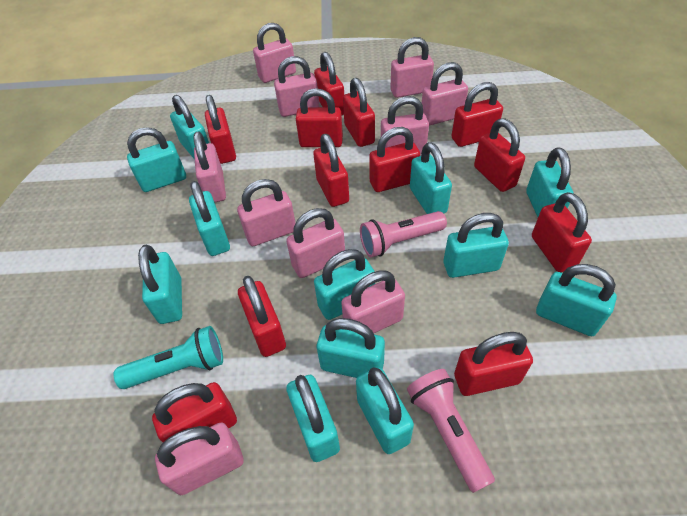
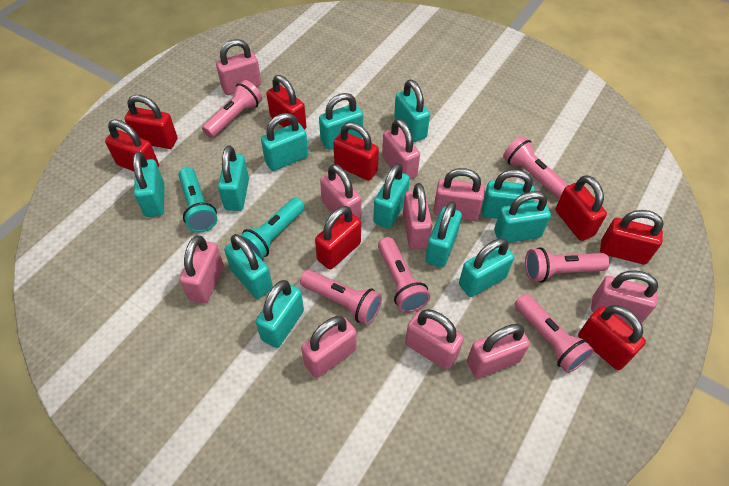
pink flashlight: [360,211,447,257] [407,369,495,493] = 2 -> [202,80,262,138] [300,270,382,325] [378,237,430,313] [503,136,568,199] [515,294,594,373] [525,247,610,282] = 6
red padlock: [152,382,237,442] [205,95,236,164] [238,276,286,357] [296,88,343,147] [313,134,349,207] [314,52,344,115] [343,78,375,147] [369,127,420,192] [452,82,503,147] [454,332,533,396] [474,118,525,192] [532,192,592,272] = 12 -> [105,120,159,171] [125,95,177,149] [266,75,307,130] [315,206,361,269] [333,122,379,181] [555,175,607,241] [578,305,646,370] [600,210,664,264] = 8
turquoise flashlight: [114,326,223,389] = 1 -> [179,167,217,233] [240,197,305,260] = 2

